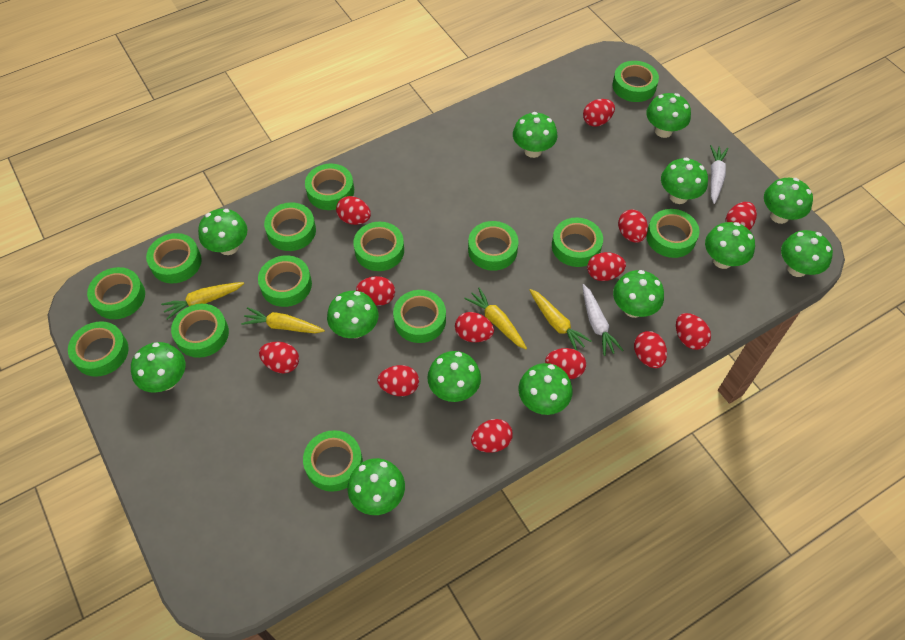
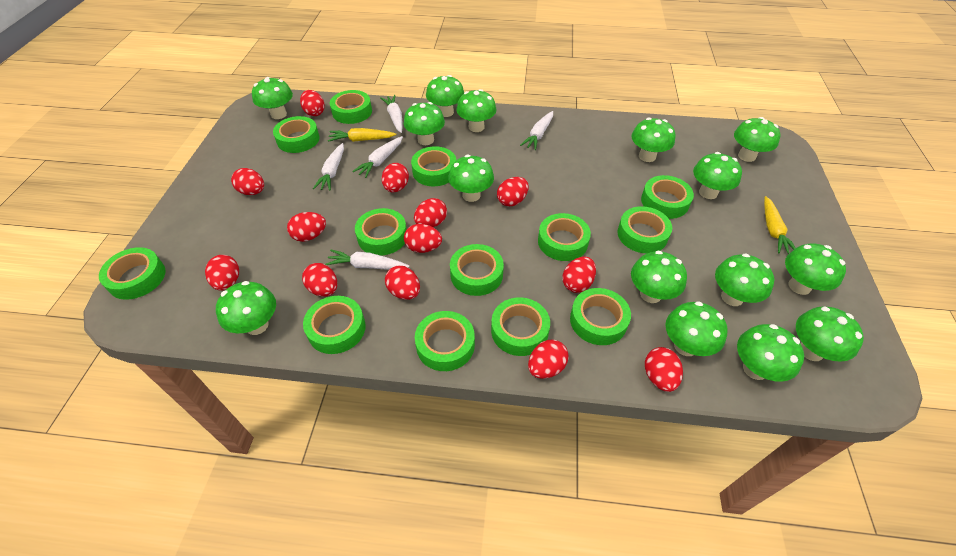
green mushroom: [131,342,186,393] [198,209,247,255] [327,291,378,338] [347,458,405,515] [427,351,481,402] [513,112,557,158] [518,363,572,415] [613,270,664,318] [646,93,691,138] [661,157,708,204] [705,222,755,269] [764,178,813,224] [781,230,833,277] = 13 -> [216,281,276,335] [252,77,293,119] [404,102,445,145] [426,75,464,117] [448,155,494,202] [456,89,496,132] [631,117,675,162] [631,251,687,303] [666,301,728,356] [693,152,742,199] [715,253,775,306] [734,117,780,162] [737,324,804,382] [785,243,846,295] [796,307,864,362] = 15
green tape: [68,321,129,377] [87,267,145,319] [146,233,202,283] [171,304,229,358] [258,255,312,307] [264,202,316,251] [303,430,363,492] [305,164,354,210] [353,222,404,271] [393,290,446,343] [468,221,519,271] [552,217,603,267] [612,61,659,102] [646,209,699,258] = 14 -> [99,247,165,300] [273,116,320,153] [303,296,366,354] [330,90,372,124] [355,208,407,256] [411,146,456,186] [415,311,475,371] [450,244,504,296] [491,297,550,356] [538,213,591,261] [570,288,631,345] [618,206,672,254] [641,175,694,219] = 13
white carrot: [583,284,623,356] [710,145,728,204] = 2 -> [313,143,344,191] [325,250,409,269] [352,136,403,178] [380,95,402,133] [520,111,553,150] = 5
yellow carrot: [161,282,244,320] [241,307,325,333] [464,287,527,349] [530,289,592,350] = 4 -> [328,128,396,142] [764,196,796,254] = 2

